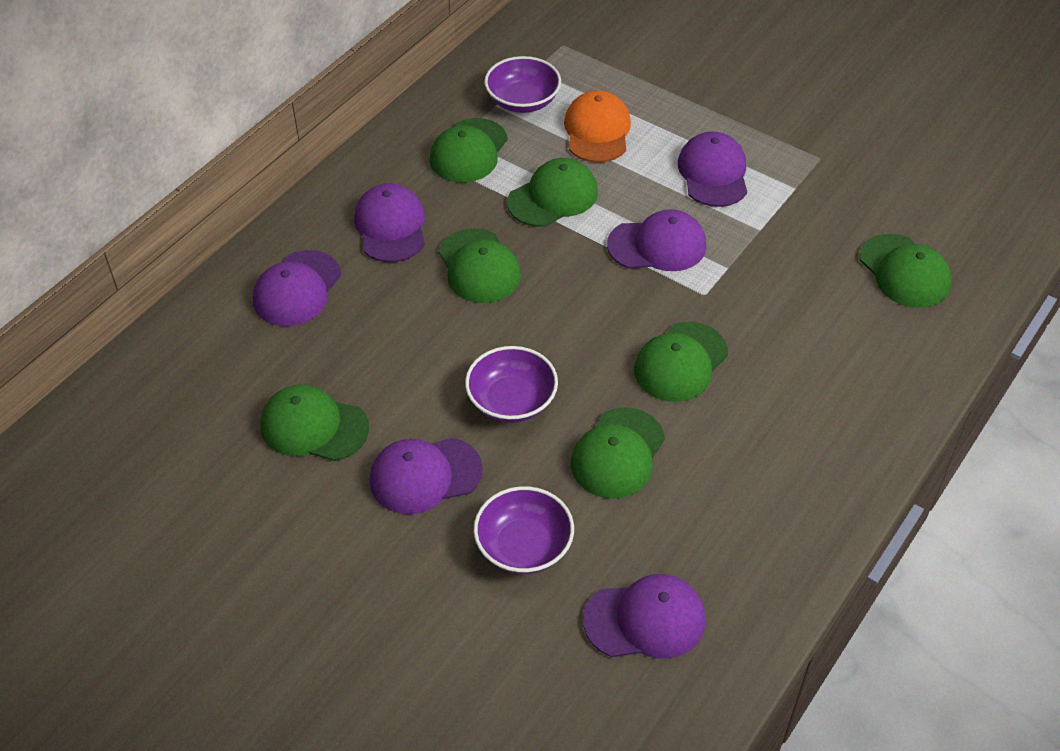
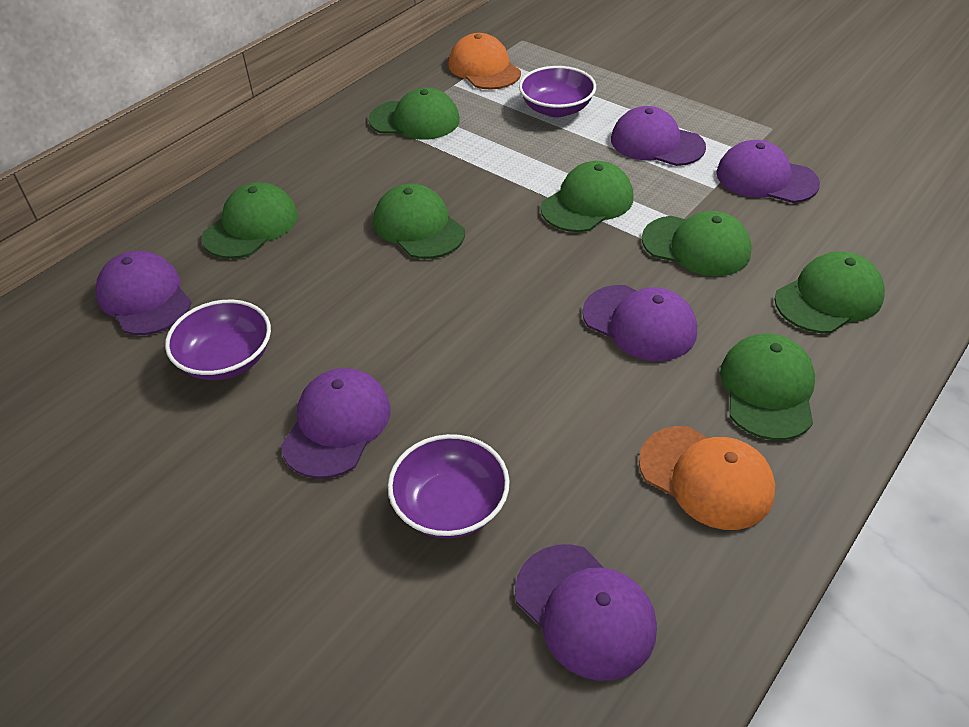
orange cap: [564,90,631,163] = 1 -> [448,33,521,90] [639,426,775,530] = 2

